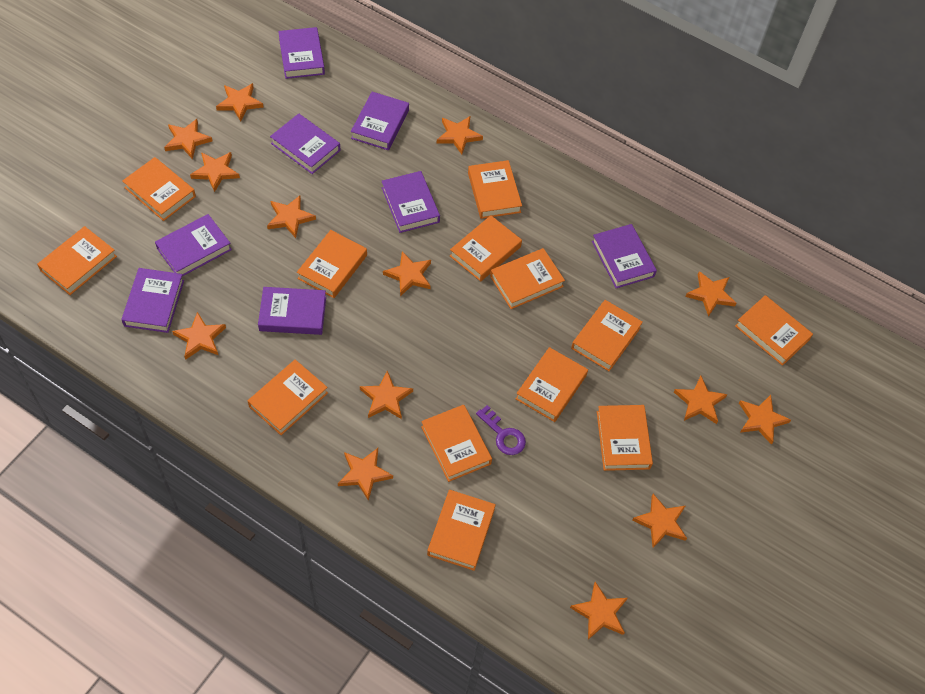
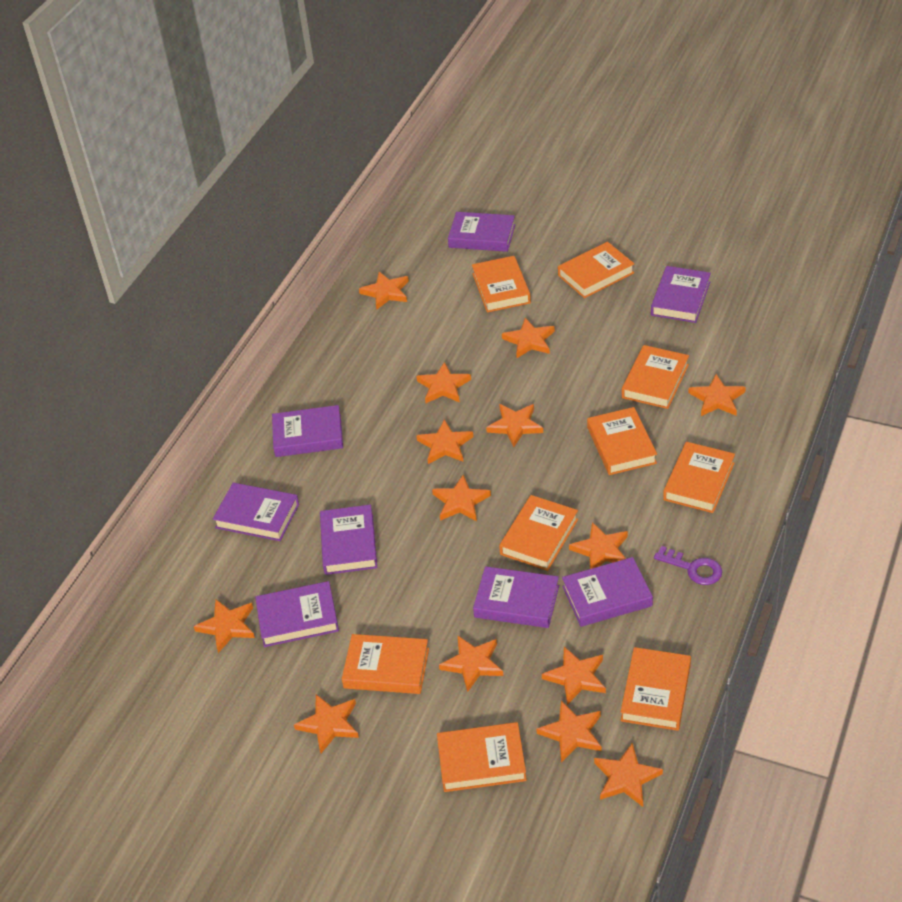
orange book: [37,226,117,295] [122,157,196,221] [248,360,328,435] [297,230,367,298] [421,405,492,482] [427,490,496,571] [450,215,522,281] [468,160,522,219] [490,248,565,309] [516,347,588,422] [571,300,643,371] [597,405,653,471] [735,295,813,366] = 13 -> [342,634,429,694] [437,722,527,792] [472,256,531,312] [499,495,578,571] [558,242,634,298] [587,407,657,475] [620,647,691,731] [622,345,689,409] [663,442,735,513] = 9

